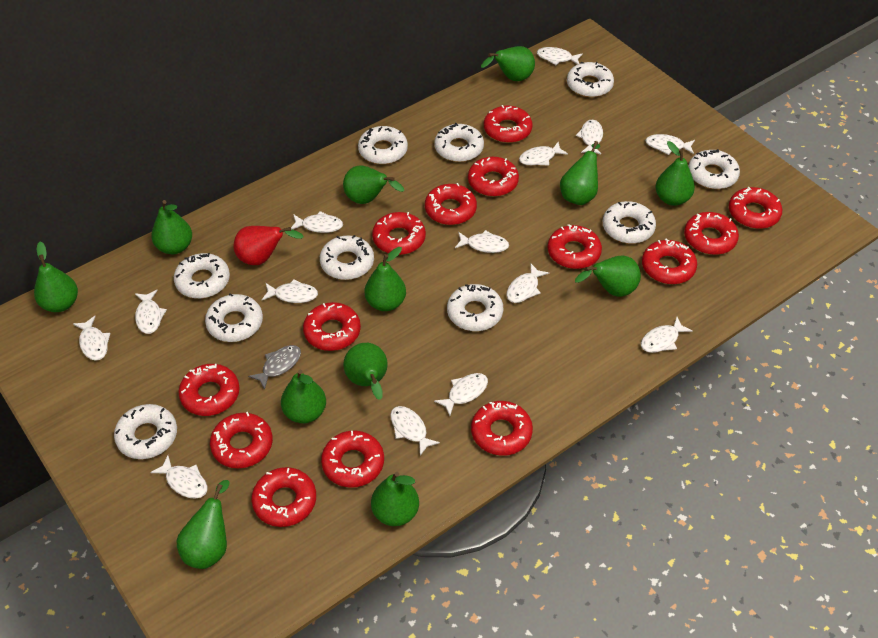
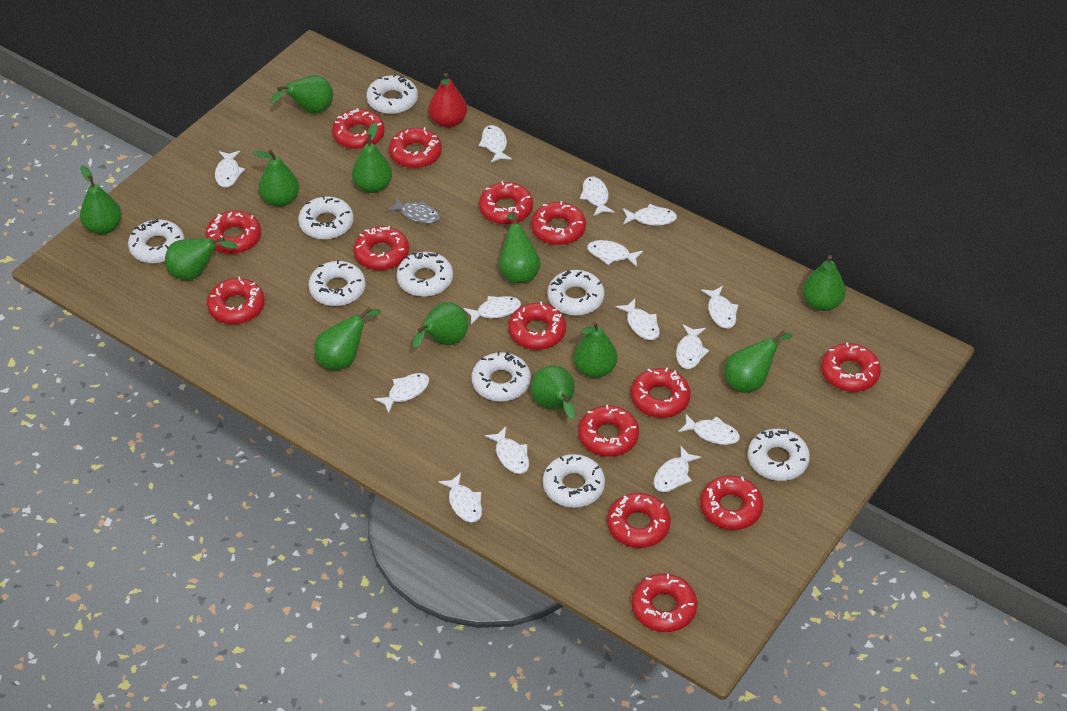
white donut: [114,404,177,459] [174,253,230,298] [205,293,263,342] [320,235,374,280] [358,126,408,164] [434,123,484,162] [447,284,503,331] [567,62,614,97] [603,201,656,244] [688,149,740,189] = 10 -> [128,218,184,263] [298,196,354,240] [308,260,366,306] [366,74,418,114] [396,252,453,297] [472,351,531,402] [543,454,605,508] [547,269,604,316] [748,429,810,481] = 9

